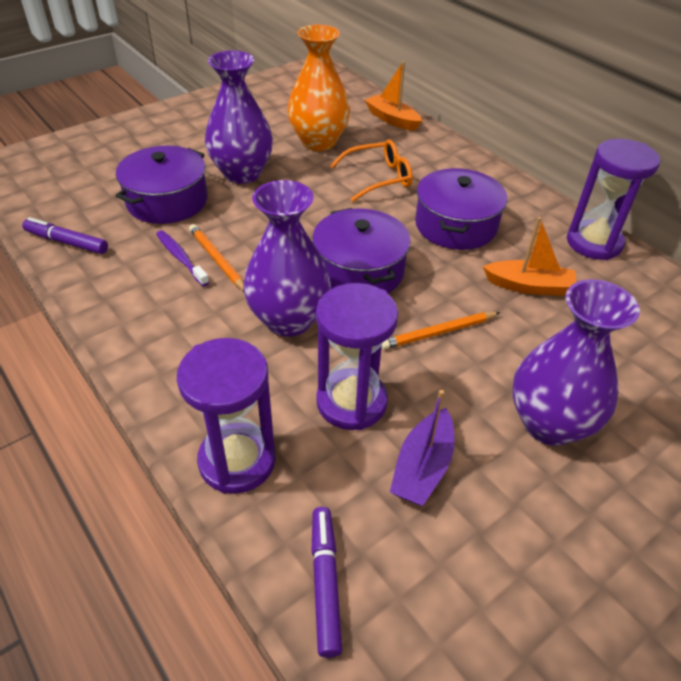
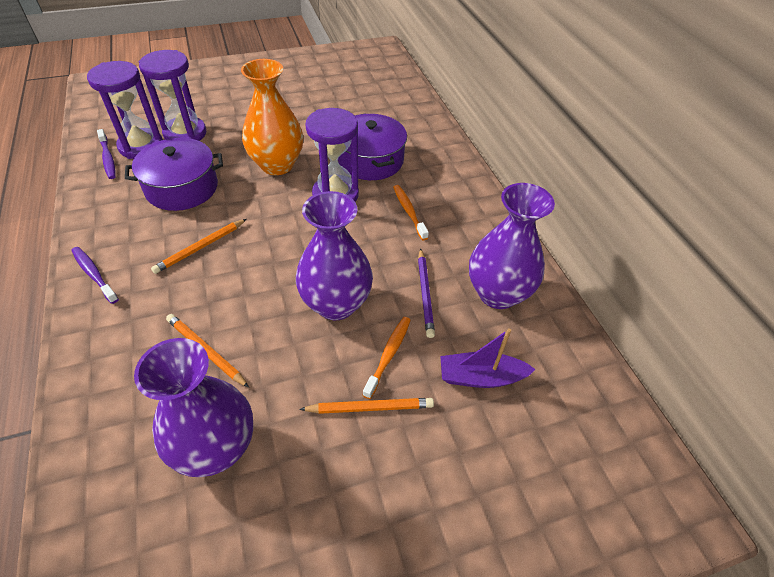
orange boat: [365,61,422,131] [483,217,576,296] = 2 -> none = 0
orange glasses: [330,139,413,202] = 1 -> none = 0
orange pencil: [189,224,244,291] [381,312,500,350] = 2 -> [151,219,247,274] [166,314,249,387] [299,398,434,414] = 3
orange toothbrush: none = 0 -> [363,317,411,399] [393,185,429,240] = 2
purple marker: [22,217,108,254] [311,507,342,658] = 2 -> none = 0
purple pencil: none = 0 -> [418,248,435,338] = 1
purple pot: [116,145,207,224] [312,208,411,294] [415,168,507,250] = 3 -> [125,138,223,211] [338,114,407,180] = 2
purple toothbrush: [156,230,209,286] = 1 -> [71,247,119,304] [97,129,116,179] = 2

